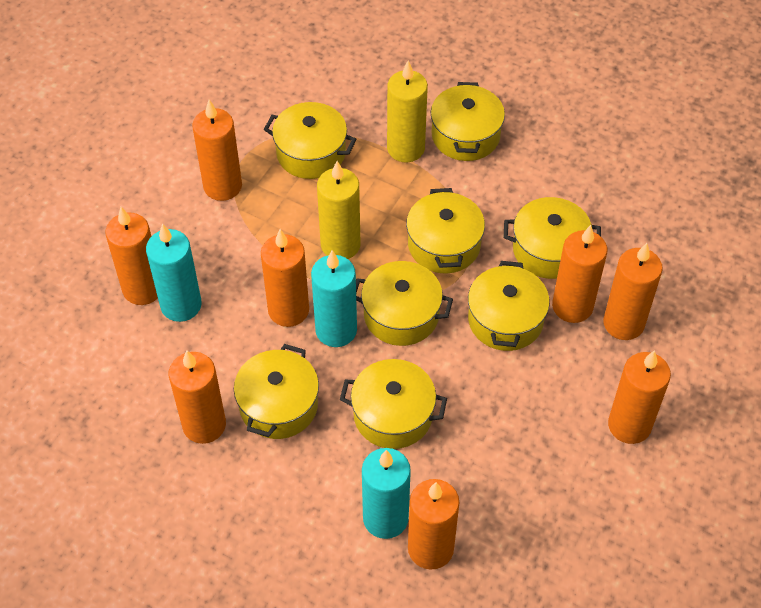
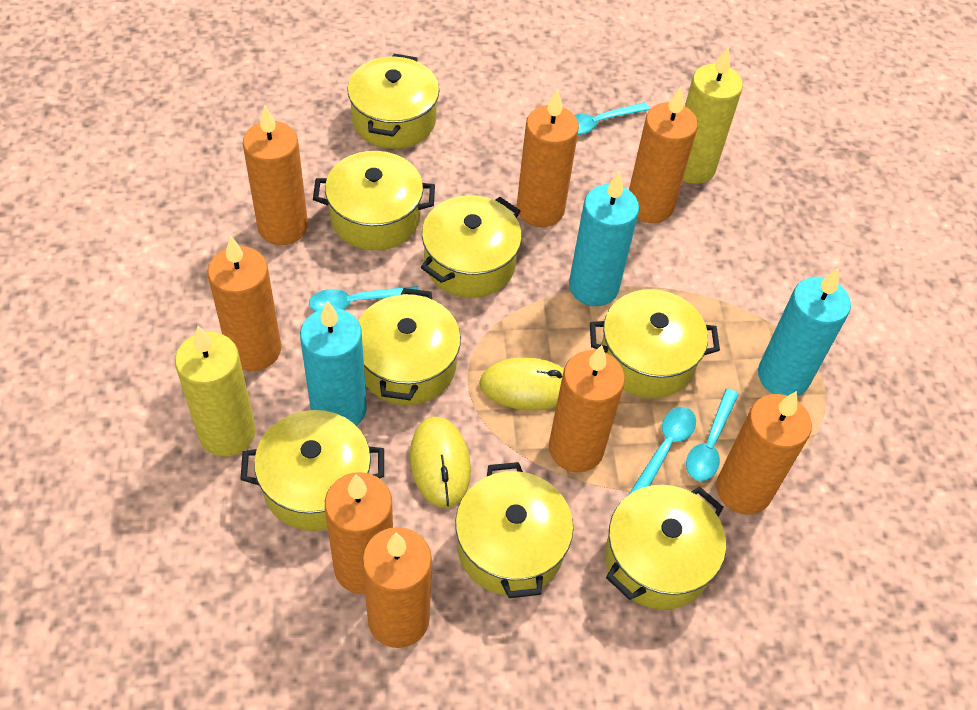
turquoise spoon: none = 0 -> [309,286,419,312] [575,102,650,135] [628,407,696,495] [686,389,739,481] = 4
yellow mouse: none = 0 -> [410,417,471,508] [479,357,564,410] = 2

